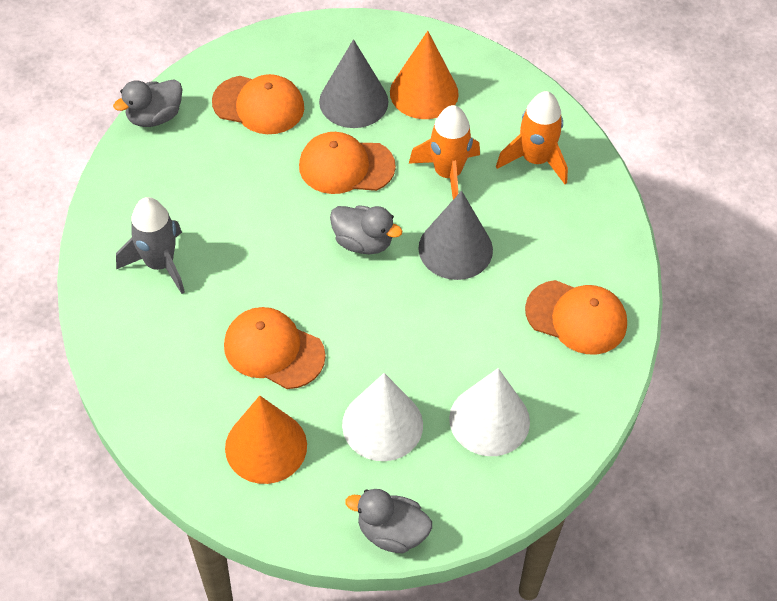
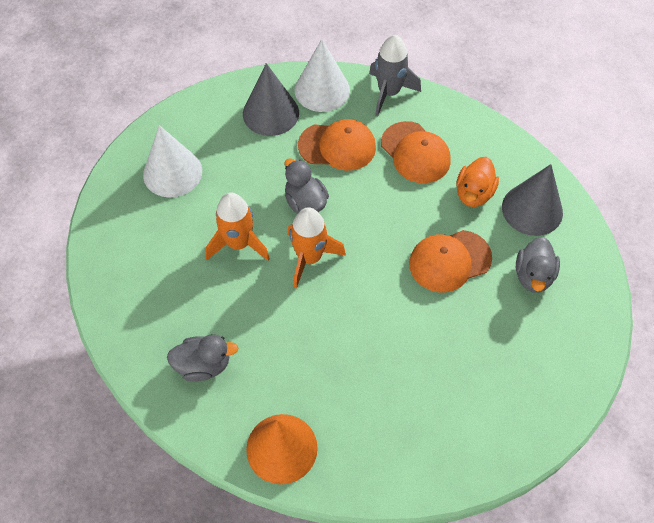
orange cap: [212,74,304,134] [224,307,326,389] [299,132,396,194] [525,280,627,354] = 4 -> [298,119,376,171] [381,121,451,183] [409,230,492,292] = 3
orange cone: [225,396,307,484] [390,31,459,119] = 2 -> [246,414,318,484] = 1
orange duck: none = 0 -> [456,157,499,207] = 1

